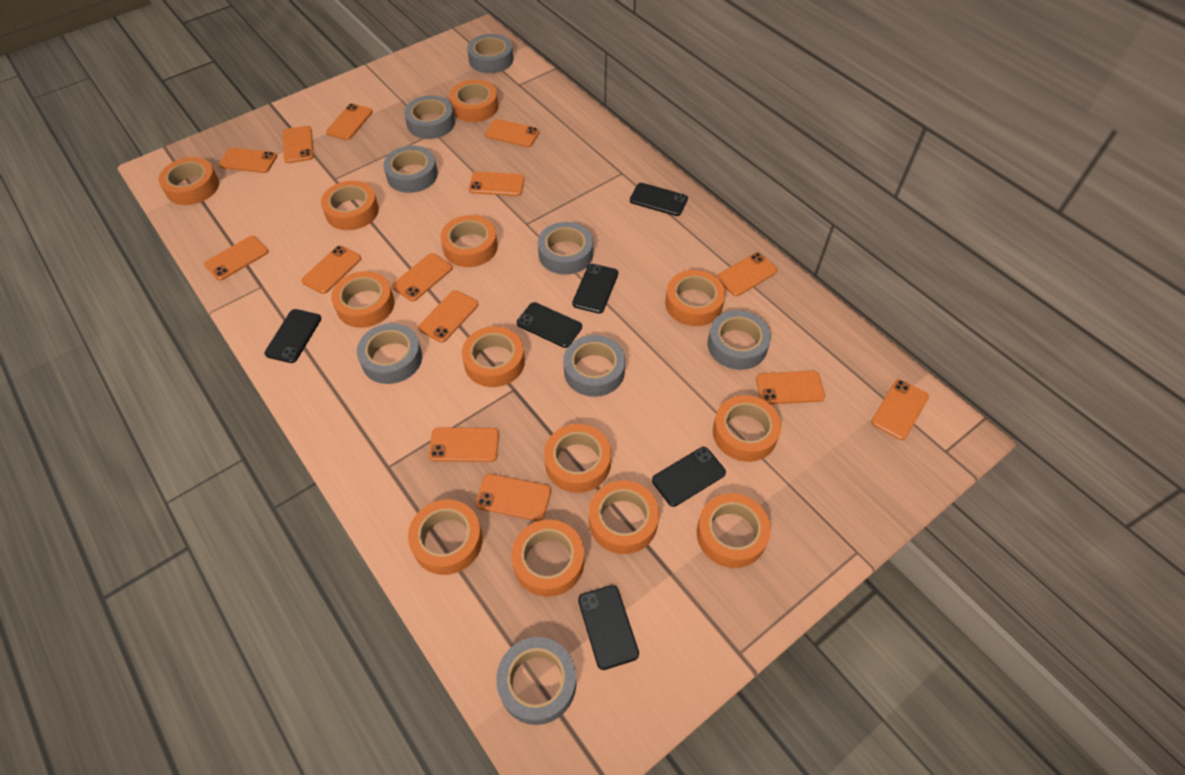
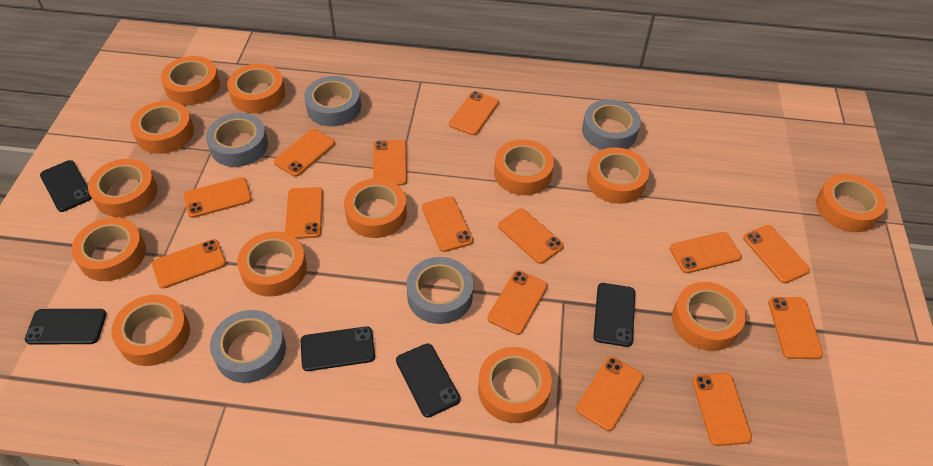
black phone: [264,309,321,363] [517,302,582,348] [572,264,618,314] [578,585,639,670] [630,183,688,216] [652,447,726,507] = 6 -> [25,309,107,345] [40,160,92,212] [301,326,375,371] [396,343,460,418] [593,283,635,347] = 5
grey tape: [357,323,422,384] [383,146,438,193] [404,95,455,139] [467,34,513,73] [496,637,576,725] [538,222,593,275] [563,335,625,397] [708,310,771,370] = 8 -> [206,113,268,167] [210,310,286,383] [304,76,361,126] [406,257,473,324] [582,99,641,150] = 5

